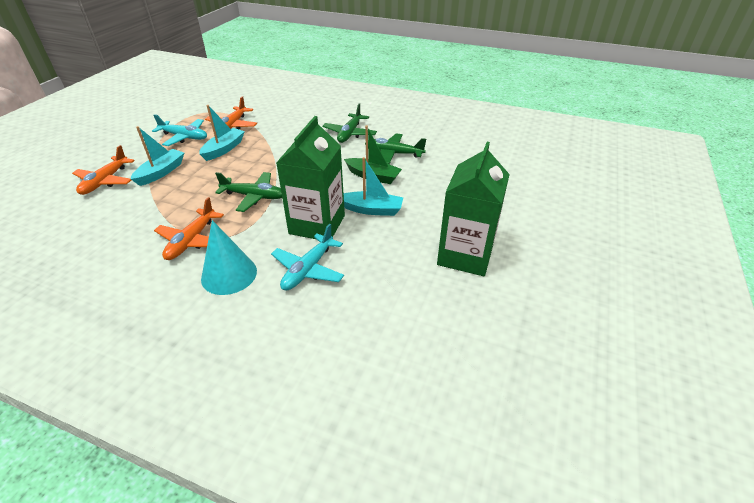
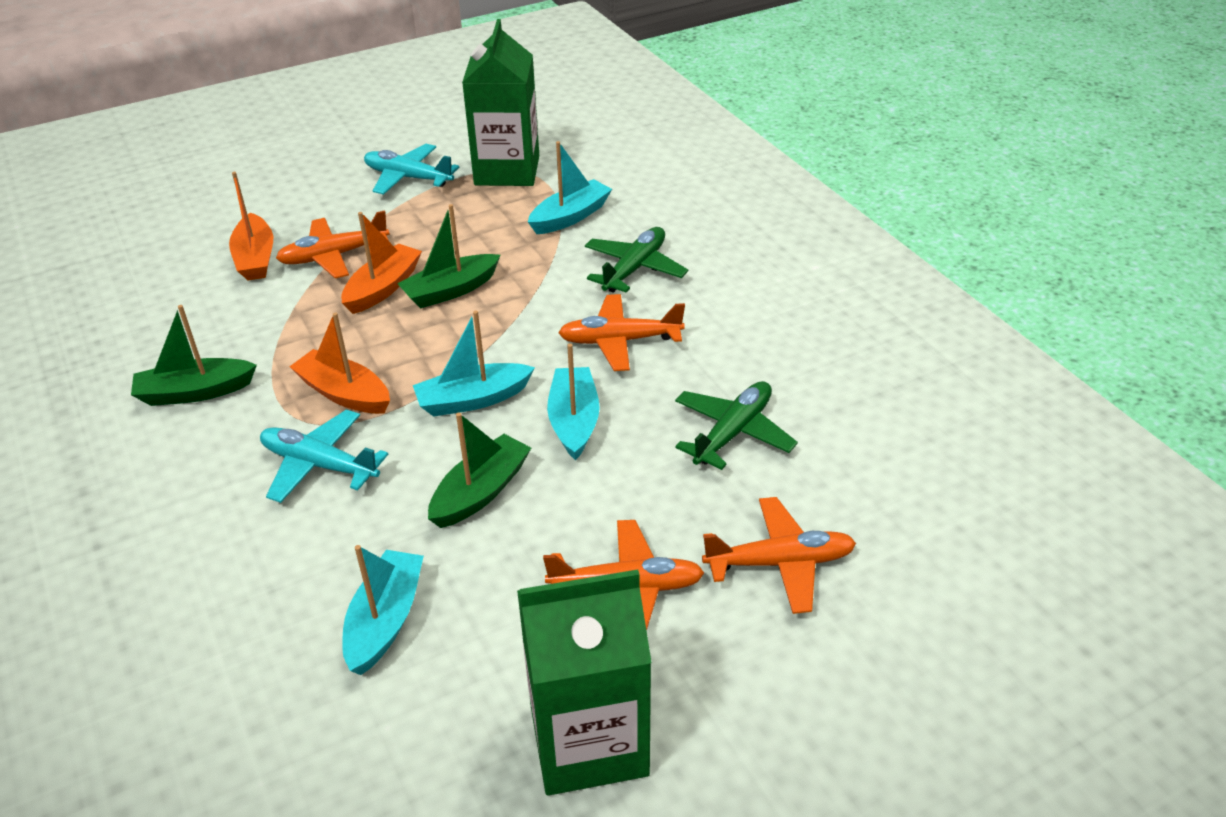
green boat: [344,126,402,184] = 1 -> [131,305,257,406] [397,204,500,308] [428,413,531,528] = 3
green plane: [215,172,282,212] [322,103,377,143] [365,133,426,164] = 3 -> [585,227,688,293] [675,381,798,470] = 2
orange boat: none = 0 -> [229,172,273,280] [289,312,390,414] [341,212,422,314] = 3
orange plane: [72,145,135,195] [154,197,224,260] [205,96,257,130] = 3 -> [276,210,390,279] [543,520,704,631] [558,294,685,371] [702,497,856,614] = 4
turquoise boat: [131,126,184,186] [199,105,245,161] [344,157,403,216] = 3 -> [342,545,424,675] [413,311,535,417] [528,141,612,234] [547,344,600,460] = 4
turquoise cone: [201,220,257,295] = 1 -> none = 0

